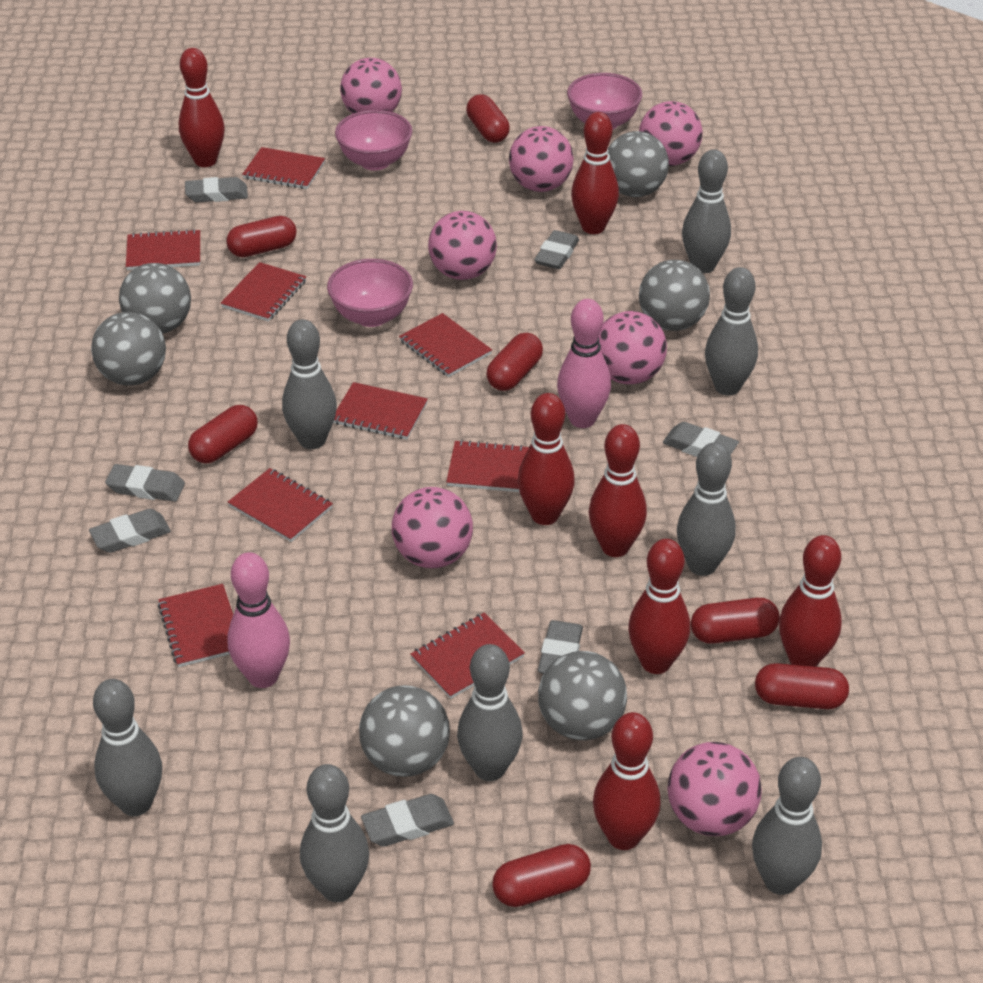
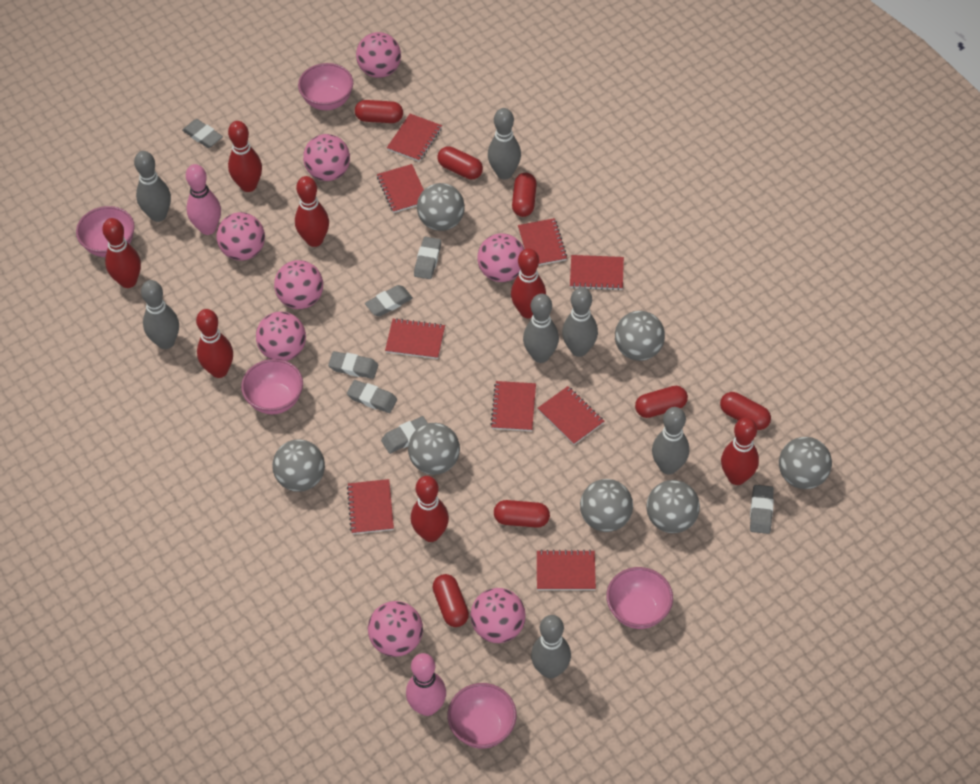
grey ball: [91,312,166,386] [119,263,191,334] [359,685,450,777] [538,651,627,740] [608,131,669,197] [639,260,710,331] = 6 -> [272,440,325,492] [408,423,460,475] [417,183,465,231] [580,479,633,532] [615,311,665,361] [646,480,700,533] [779,437,832,489] = 7
grey bowling pin: [93,679,162,816] [282,319,337,449] [300,764,369,902] [457,644,523,781] [677,442,736,576] [682,149,731,273] [705,267,758,396] [752,757,822,895] = 8 -> [134,151,171,222] [141,280,179,349] [488,108,521,180] [523,294,559,363] [531,615,571,679] [562,287,598,357] [652,407,689,475] = 7
pink ball: [340,58,402,114] [392,487,473,568] [428,211,497,280] [509,126,574,192] [599,311,667,384] [639,101,703,166] [667,742,762,836] = 7 -> [216,212,265,261] [256,312,306,361] [274,260,323,309] [303,134,350,181] [356,32,401,78] [368,601,423,657] [471,588,526,643] [477,233,524,282] = 8
pink bowl: [327,259,413,327] [335,110,412,171] [567,73,642,129] = 3 -> [76,206,135,257] [241,359,303,414] [298,63,353,110] [447,683,517,749] [606,567,673,629] = 5

